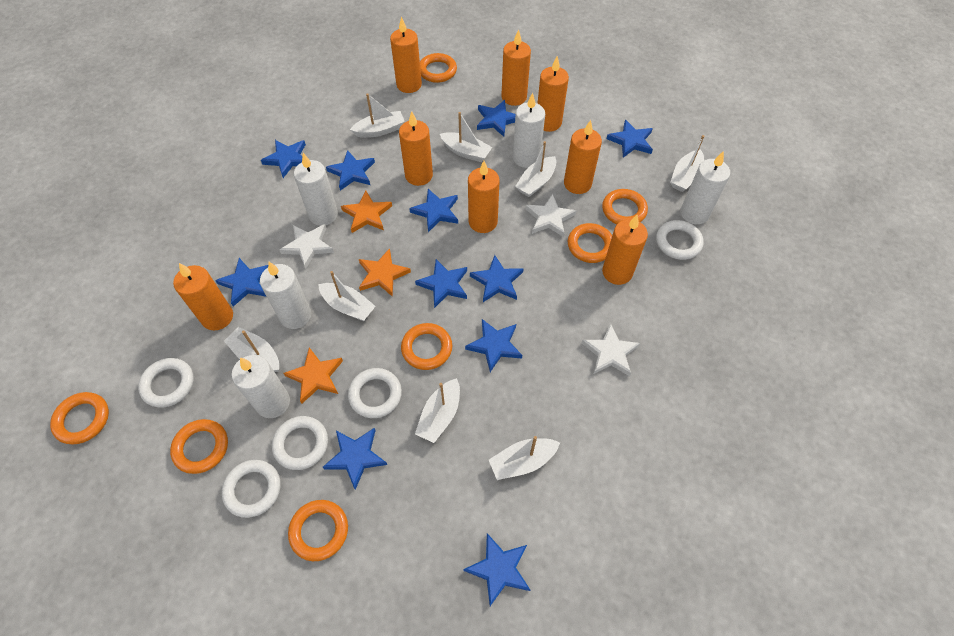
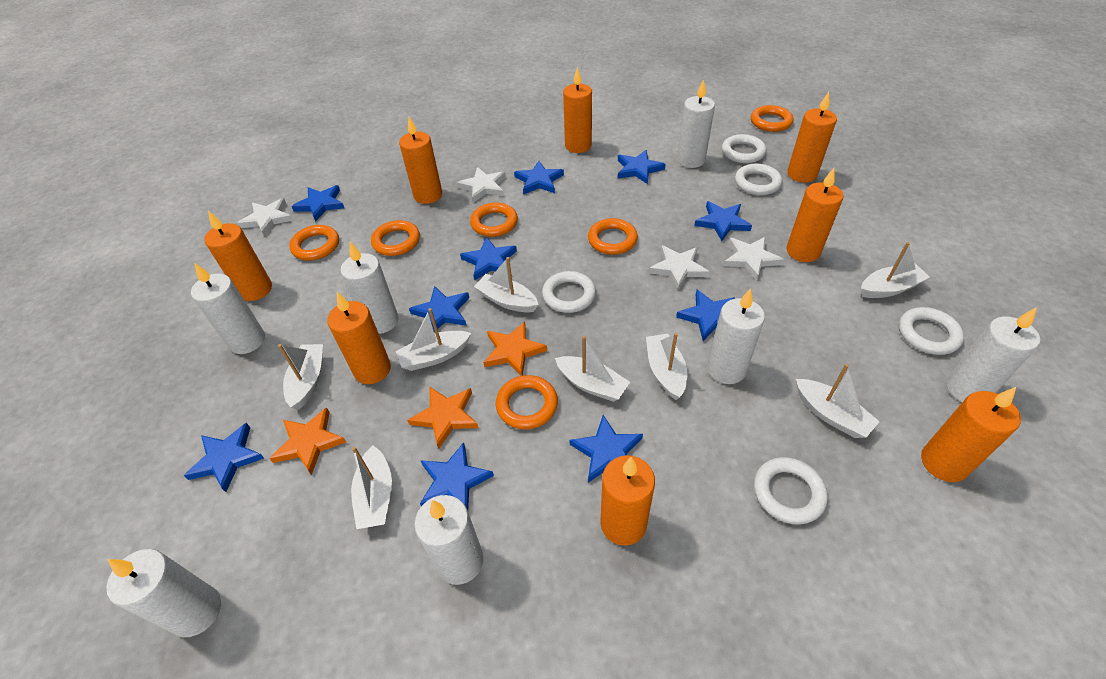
blue star: [215,258,268,307] [261,140,306,178] [323,428,387,490] [326,150,375,191] [409,189,458,232] [415,259,467,308] [463,533,530,606] [465,319,522,372] [470,255,523,302] [477,100,516,137] [606,120,653,158] = 11 -> [184,423,264,492] [291,185,344,222] [409,286,469,332] [420,442,494,510] [460,237,517,280] [514,161,564,195] [569,415,643,483] [618,150,666,184] [676,290,735,341] [694,201,752,241] = 10
orange ring: [50,392,109,445] [170,419,228,474] [288,500,348,561] [401,323,452,370] [420,53,457,83] [568,223,612,263] [602,189,648,224] = 7 -> [289,225,339,261] [371,220,420,256] [470,202,518,237] [496,375,558,429] [588,218,638,255] [751,105,793,132] = 6
white candle: [231,355,290,418] [260,262,311,329] [294,153,338,226] [513,92,545,168] [680,151,730,224] = 5 -> [106,549,221,637] [191,263,265,354] [341,242,399,334] [414,495,483,585] [677,79,715,168] [707,288,765,384] [946,307,1040,402] = 7
white star: [280,224,334,269] [525,194,576,237] [582,323,640,376] = 3 -> [238,198,293,236] [457,167,506,203] [649,245,709,290] [723,237,784,280] = 4

